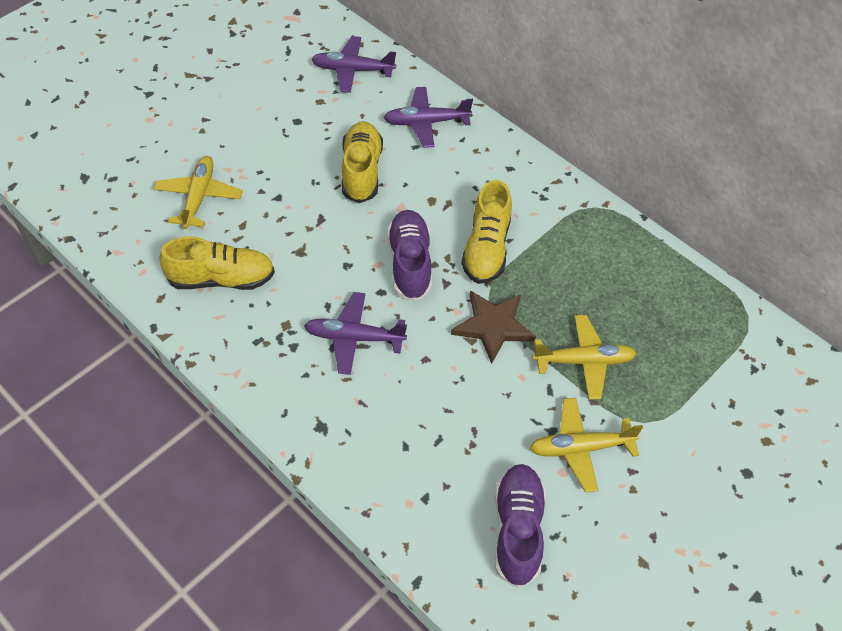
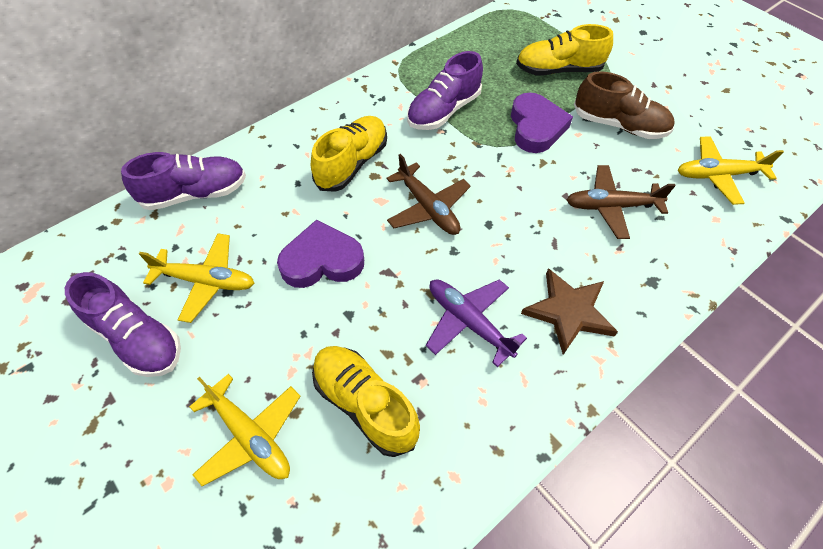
brown plane: none = 0 -> [386,154,471,235] [567,165,676,239] = 2
brown shoe: none = 0 -> [574,71,675,139] = 1
purple heart: none = 0 -> [277,219,364,288] [511,93,573,153] = 2
purple plane: [304,292,407,375] [311,36,396,93] [383,87,473,148] = 3 -> [426,279,527,368] = 1
purple shoe: [387,210,432,302] [495,464,546,588] = 2 -> [65,272,181,377] [121,152,246,210] [407,51,483,130] = 3

